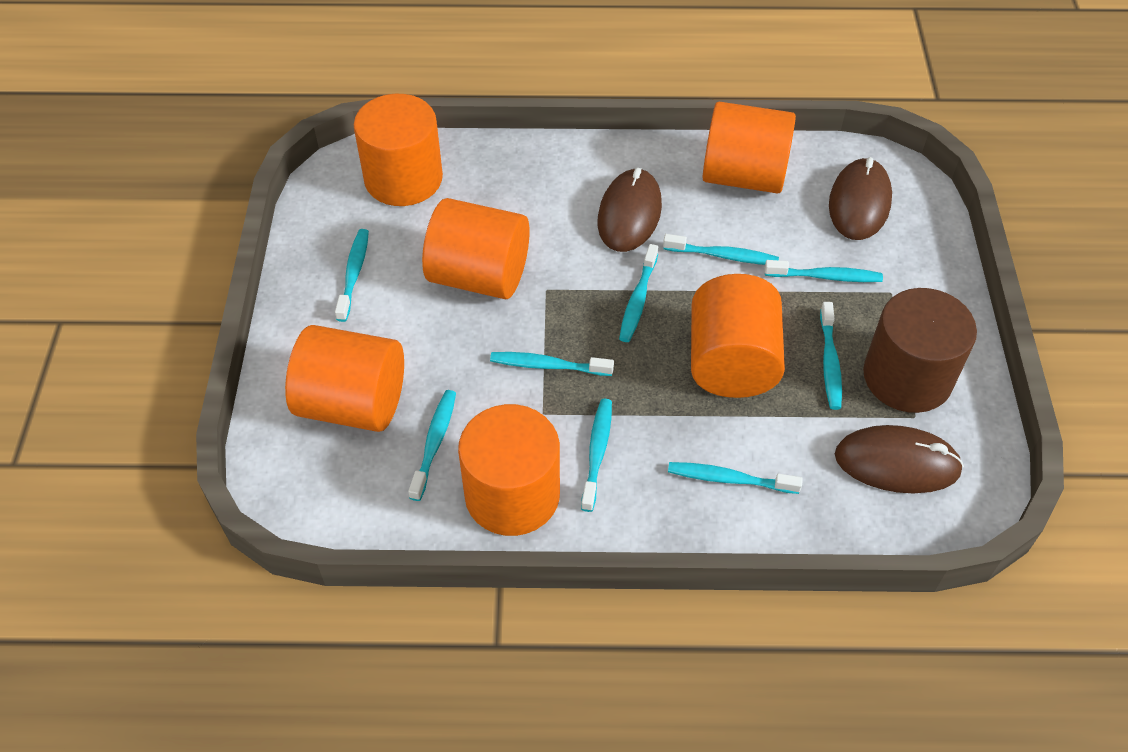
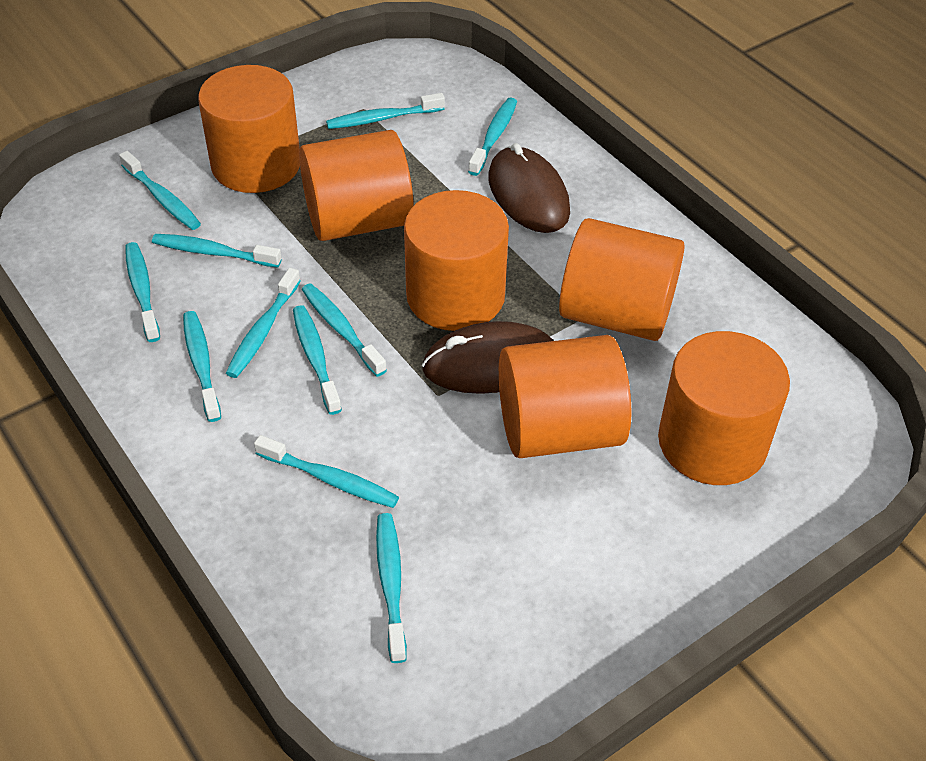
brown cylinder: [863,288,977,413] = 1 -> none = 0
brown mouse: [598,168,662,252] [829,157,892,240] [835,425,964,493] = 3 -> [422,321,554,394] [489,143,570,233] = 2
turquoise toothbrush: [335,229,369,322] [408,390,456,501] [490,352,614,376] [581,399,612,512] [619,244,658,342] [663,234,779,265] [668,462,803,494] [765,260,883,282] [820,302,842,410] = 9 -> [119,151,201,230] [125,242,160,342] [152,234,282,268] [183,311,221,422] [226,268,301,378] [254,435,399,508] [293,305,342,415] [302,283,387,377] [326,93,445,129] [376,513,407,663] [468,98,517,176] = 11

